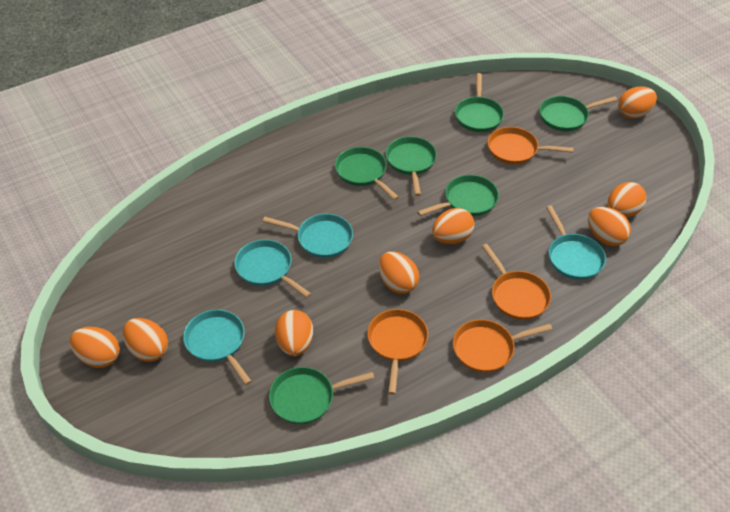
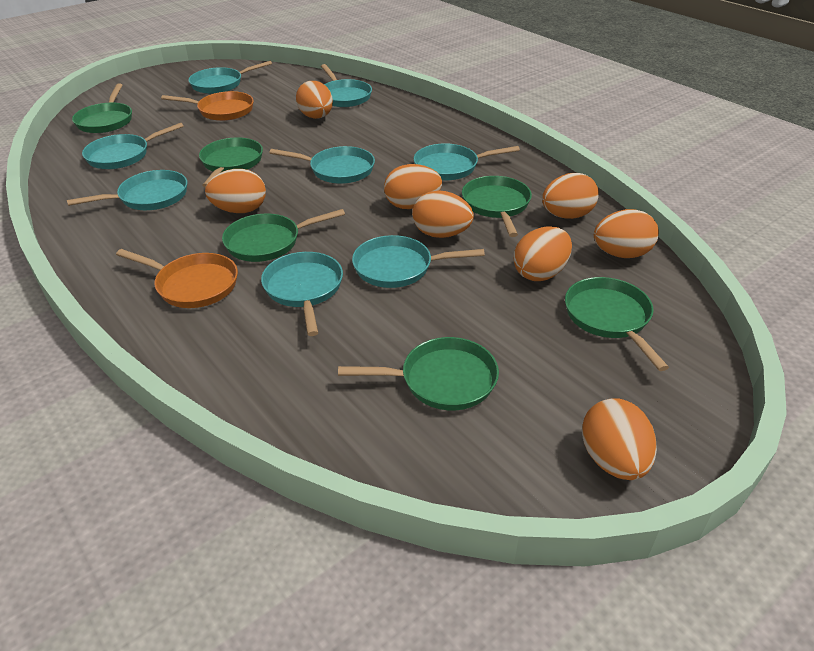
orange pan: [367,309,428,395] [453,319,552,373] [482,244,551,320] [488,127,573,165] = 4 -> [116,249,238,308] [161,91,254,121] = 2
turquoise pan: [183,310,252,385] [234,239,311,298] [263,214,353,258] [546,205,606,280] = 4 -> [67,170,187,210] [82,123,184,169] [188,61,272,94] [261,252,343,336] [270,146,375,184] [321,64,372,107] [352,235,485,288] [414,143,520,181] = 8

